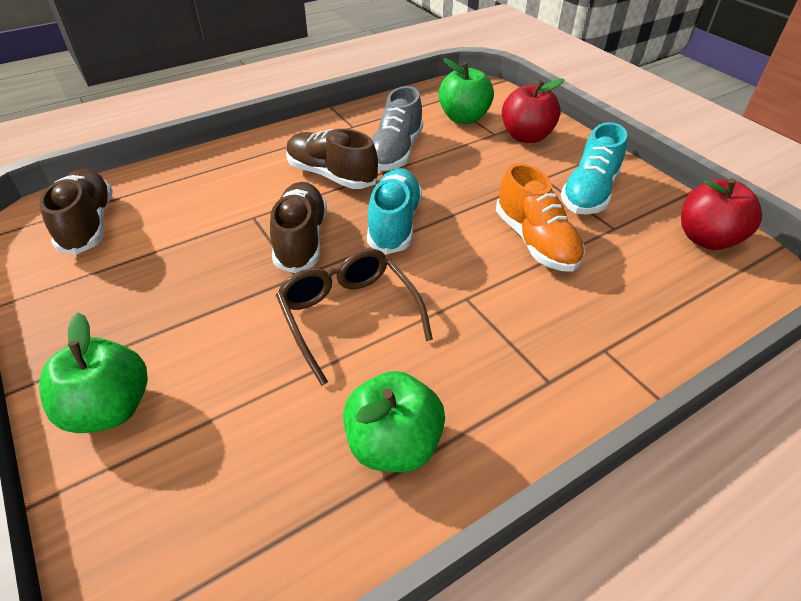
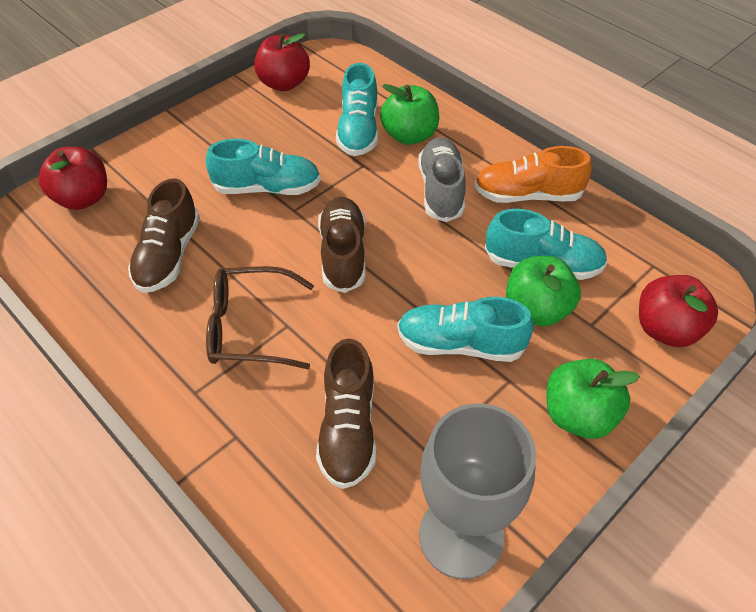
grey goblet: none = 0 -> [419,403,536,579] = 1
red apple: [502,78,565,143] [681,178,762,250] = 2 -> [38,147,107,210] [254,33,310,91] [639,275,718,347] = 3
turquoise shoe: [367,168,422,254] [561,122,627,215] = 2 -> [206,139,321,195] [336,63,378,156] [397,297,534,362] [485,209,607,280] = 4

